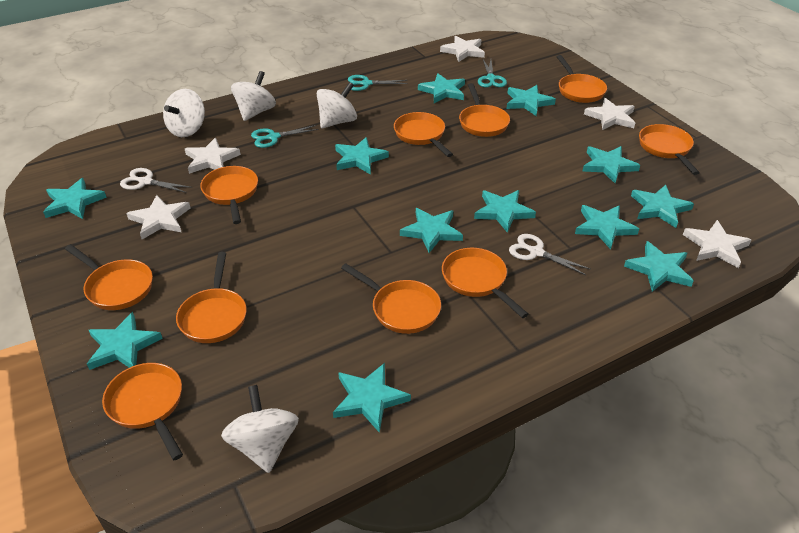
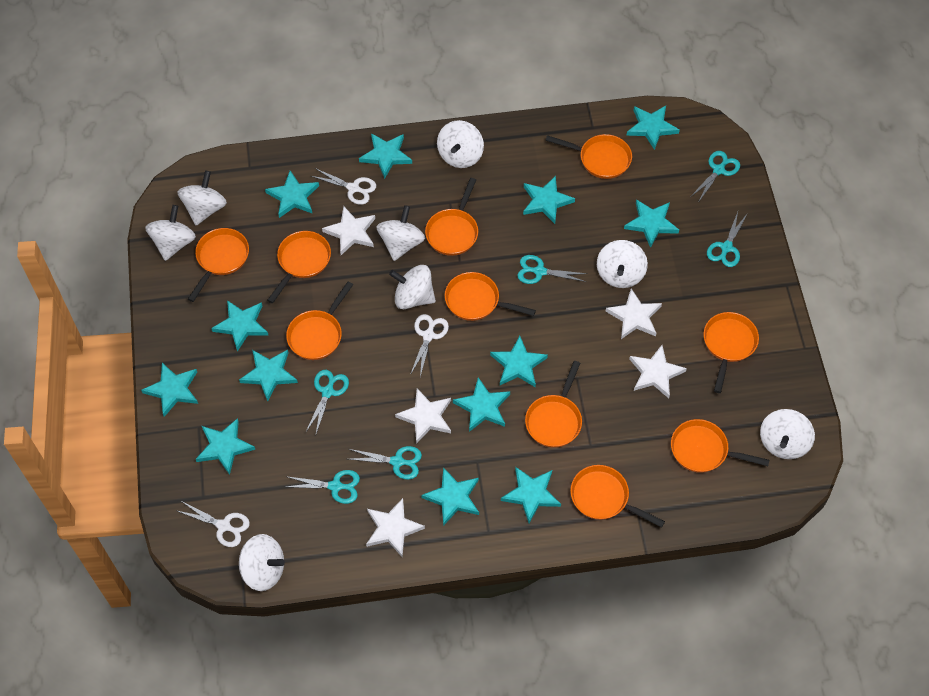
turquoise scissors: [251,125,319,148] [348,75,408,91] [478,59,507,87] = 3 -> [285,470,360,504] [305,370,349,434] [349,446,422,479] [517,255,587,284] [691,151,740,201] [707,212,747,267] = 6
turquoise star: [43,178,107,219] [87,312,163,370] [333,363,411,433] [335,137,389,175] [400,208,463,253] [418,73,465,103] [474,190,536,233] [506,85,556,116] [575,205,639,249] [582,146,640,183] [624,241,694,292] [631,185,694,228] = 12 -> [141,363,198,417] [196,418,255,475] [211,300,269,352] [239,350,298,402] [265,171,319,218] [359,133,412,179] [421,467,479,526] [453,377,510,432] [490,336,548,387] [501,467,561,523] [523,176,575,224] [624,199,679,248] [626,106,680,150] = 13
white scissors: [120,168,192,193] [509,234,590,275] = 2 -> [175,501,250,547] [311,168,376,205] [410,314,449,377] = 3
white spinning top: [163,89,205,137] [221,385,299,473] [231,71,276,121] [317,82,357,128] = 4 -> [145,205,196,261] [178,171,227,225] [239,534,285,591] [376,205,425,261] [389,265,436,309] [437,120,484,168] [597,240,648,288] [760,409,815,459] = 8

